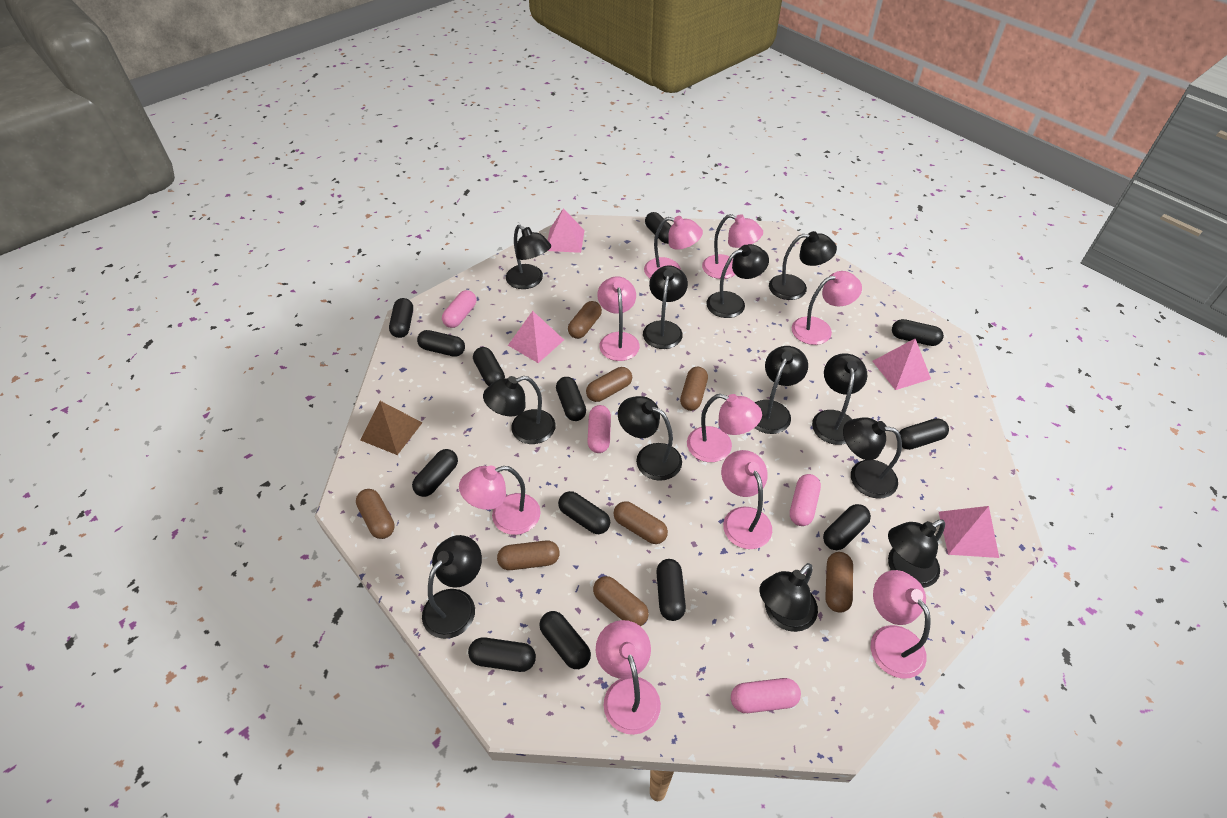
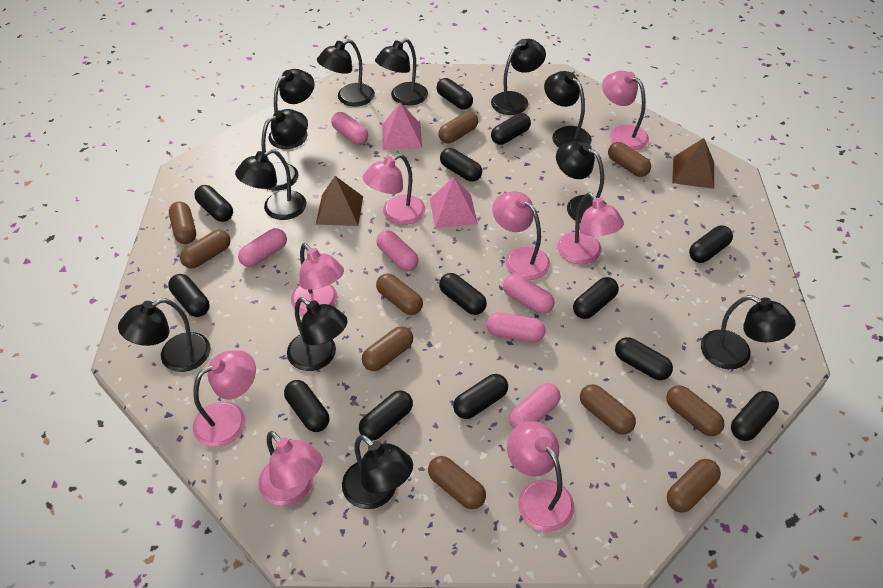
brown capsule: [356,489,395,539] [497,540,560,570] [568,301,602,339] [586,367,632,402] [593,576,649,626] [613,501,668,544] [680,367,708,411] [825,552,853,612] = 8 -> [169,201,196,244] [180,230,231,269] [362,326,413,371] [376,273,423,315] [428,456,486,509] [438,112,478,144] [580,384,636,435] [608,142,651,177] [666,385,725,436] [667,459,721,513] = 10
brown pyramid: [360,401,422,455] = 1 -> [316,176,363,226] [672,138,714,189] = 2
pink capsule: [442,290,476,328] [587,405,611,453] [731,678,801,713] [790,474,821,526] = 4 -> [238,228,287,267] [331,112,368,145] [376,230,419,271] [486,312,545,342] [503,274,555,314] [509,383,560,429] = 6
pink lamp: [459,466,541,535] [596,620,661,735] [597,276,640,361] [644,216,703,278] [687,394,762,462] [702,214,763,279] [721,450,772,549] [791,271,862,345] [871,570,931,679] = 9 -> [193,350,256,447] [258,431,322,506] [291,243,344,315] [362,154,425,225] [492,191,550,280] [507,421,574,532] [557,192,624,264] [602,71,649,150] = 8
pink pyramid: [508,311,564,363] [548,208,585,253] [872,339,931,390] [939,506,999,558] = 4 -> [382,102,422,150] [430,177,478,229] = 2

